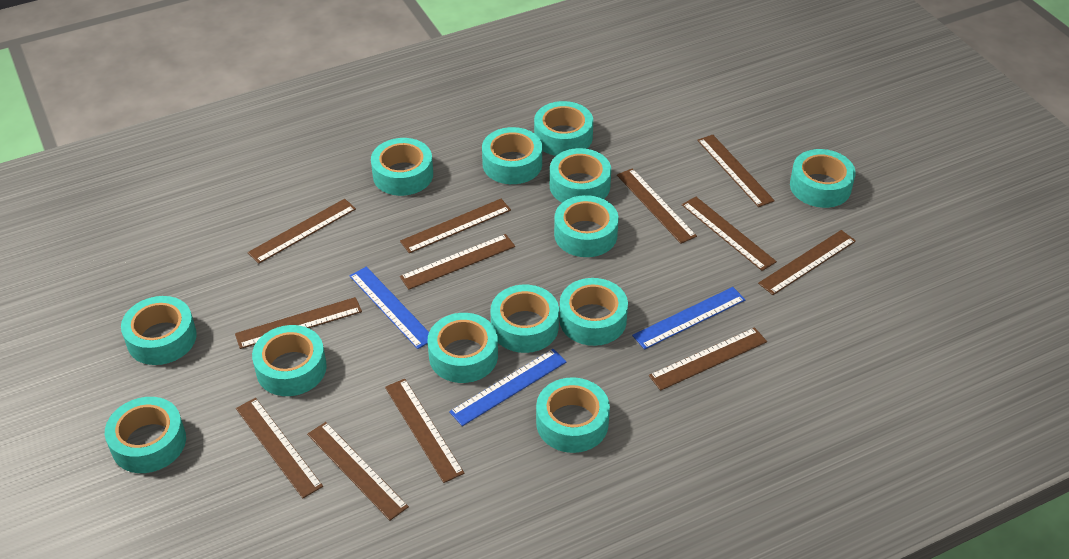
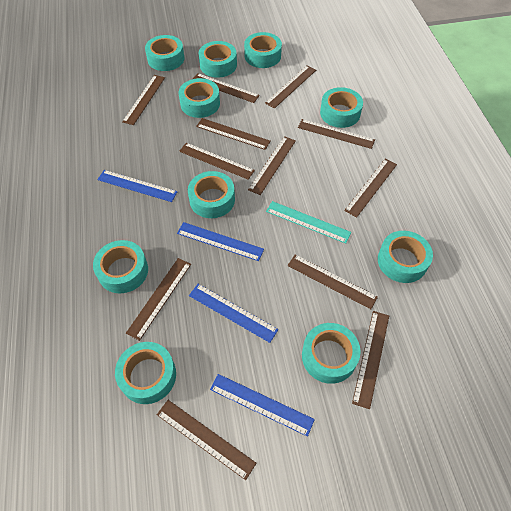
blue ruler: [349,267,429,349] [449,349,567,426] [632,287,746,350] = 3 -> [97,170,178,202] [177,222,264,261] [189,284,278,343] [210,374,315,437] = 4
turquoise ruler: none = 0 -> [266,201,351,244] = 1
turquoise tape: [105,397,186,473] [121,296,197,365] [252,325,327,396] [371,138,433,196] [427,313,498,383] [482,127,542,184] [491,285,559,353] [534,101,593,156] [536,377,610,453] [550,148,611,202] [554,195,619,257] [559,278,628,346] [790,149,856,208] = 13 -> [93,240,148,293] [115,342,176,404] [145,35,184,71] [179,78,220,118] [188,171,235,218] [199,41,237,78] [244,32,282,68] [302,323,361,384] [320,87,363,128] [378,231,433,283] = 10

